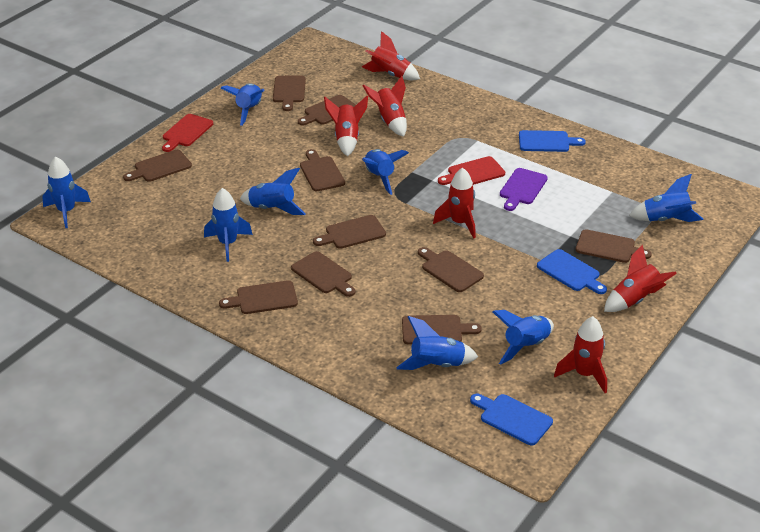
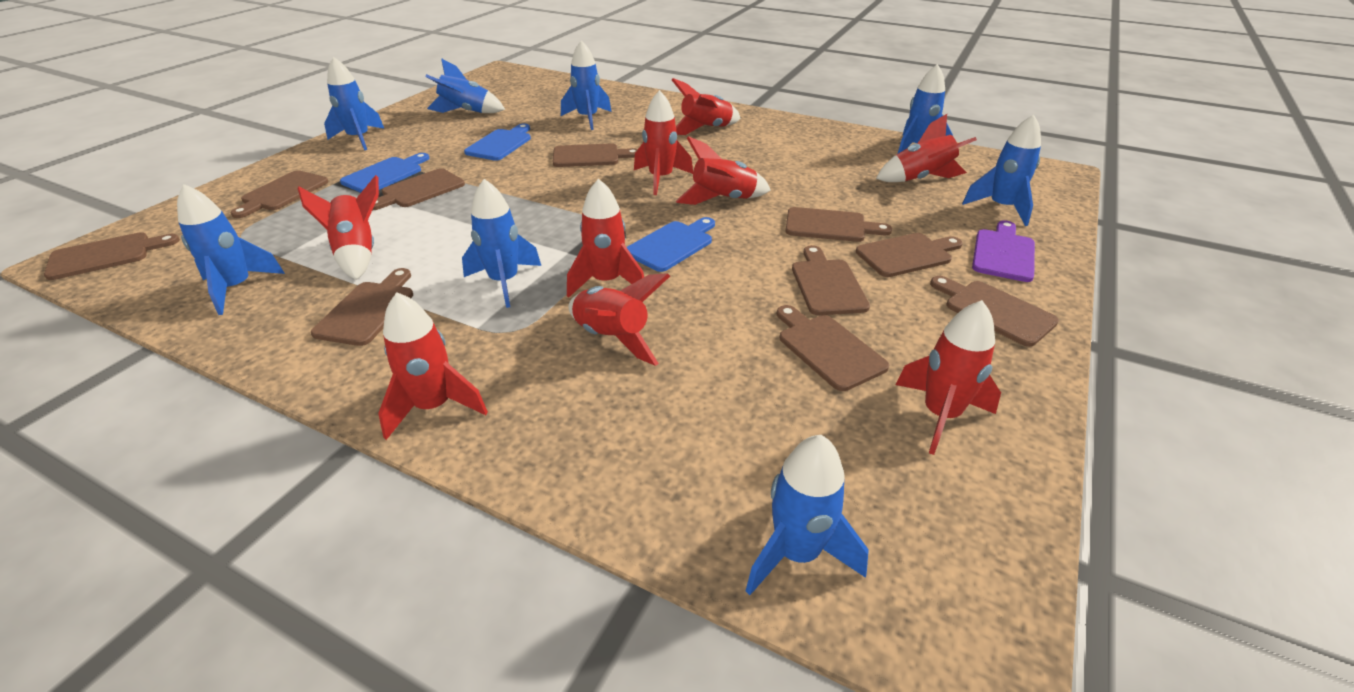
red cutting board: [162,114,213,152] [438,156,505,185] = 2 -> none = 0
red rocket: [324,96,368,157] [362,31,420,80] [363,76,407,137] [433,168,476,238] [554,316,607,393] [604,244,677,312] = 6 -> [298,175,379,280] [378,292,488,440] [567,179,644,298] [569,273,670,366] [634,90,693,195] [672,78,741,135] [676,136,771,205] [876,114,977,182] [896,300,1001,455] = 9

